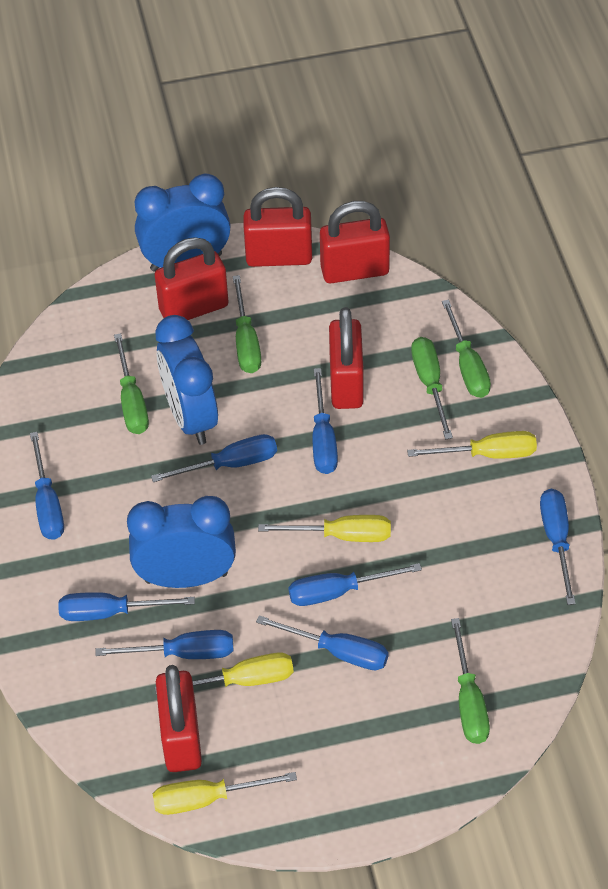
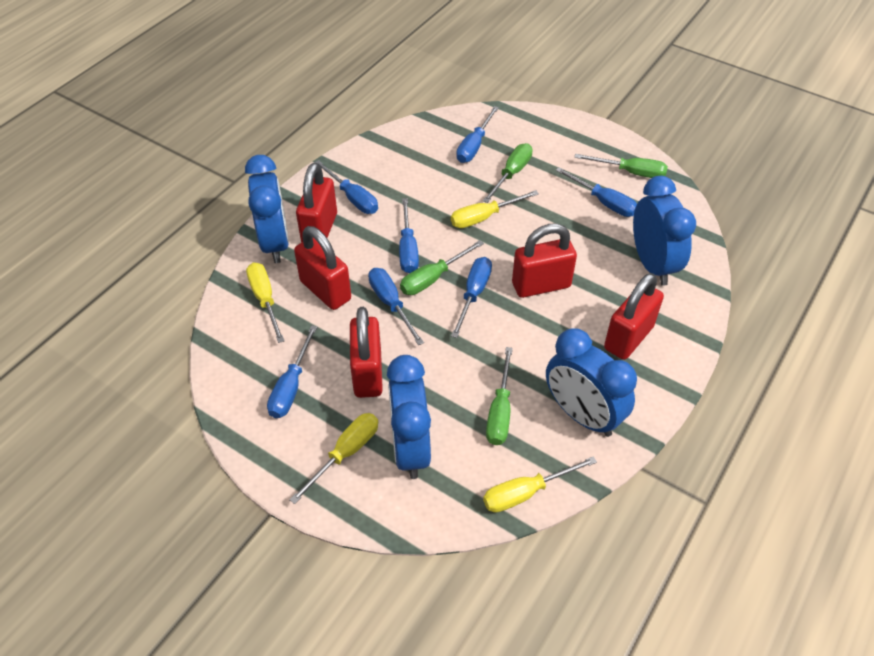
blue clock: [127,496,236,588] [135,173,231,272] [155,315,218,445] = 3 -> [245,155,289,263] [387,355,431,479] [546,328,637,437] [633,176,696,286] = 4
blue screwdriver: [30,432,64,540] [58,592,195,621] [95,630,233,659] [151,434,277,482] [256,615,388,670] [288,563,422,606] [312,368,338,474] [540,489,576,605] = 8 -> [267,325,317,418] [314,160,378,214] [368,268,424,345] [399,198,419,273] [451,257,492,338] [456,106,499,163] [556,167,637,217] = 7
green screwdriver: [114,333,149,434] [233,275,261,373] [411,337,453,439] [442,300,491,398] [451,618,490,744] = 5 -> [400,240,484,295] [483,143,533,203] [486,347,513,445] [574,154,668,178] = 4

